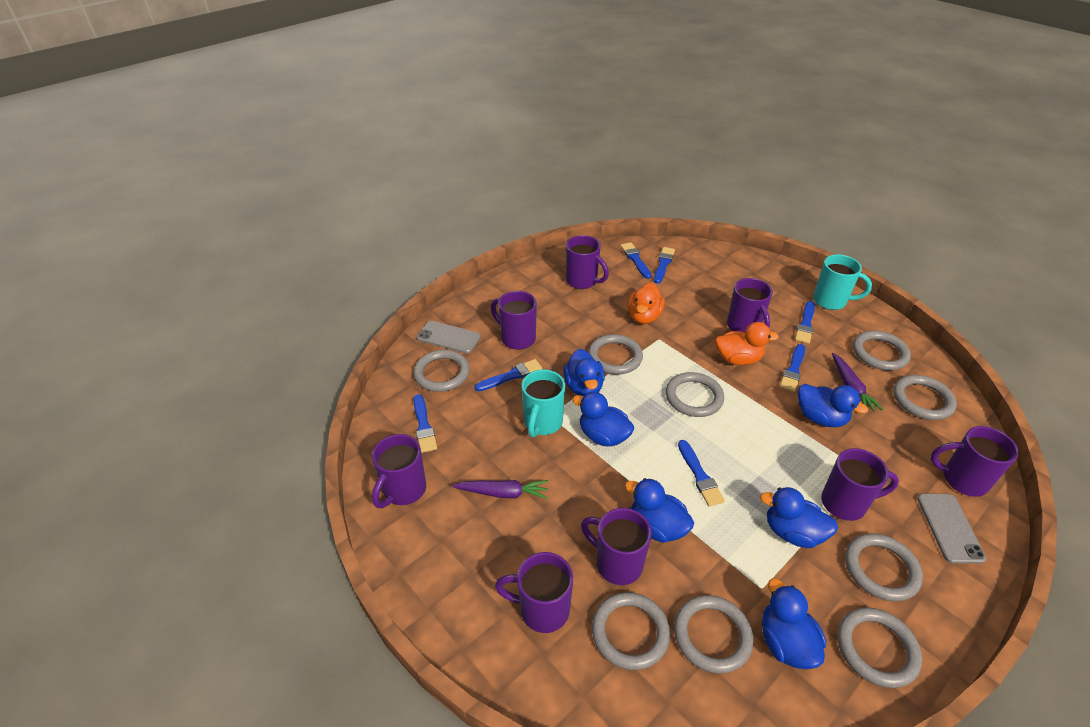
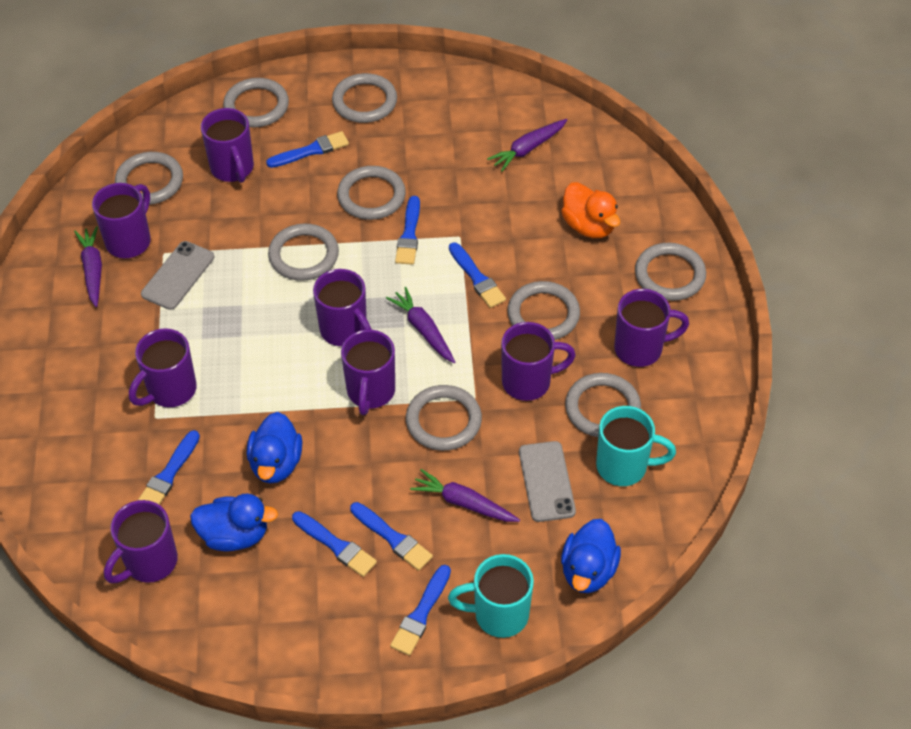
blue duck: [563,349,605,396] [573,392,635,446] [625,478,694,543] [760,487,838,548] [762,578,826,669] [798,384,868,427] = 6 -> [190,494,278,551] [247,412,302,484] [561,519,621,593] = 3
orange duck: [628,283,665,324] [715,322,779,365] = 2 -> [561,182,620,238] = 1
purple carrot: [452,480,549,499] [832,353,884,413] = 2 -> [74,226,102,307] [386,287,455,363] [410,469,520,522] [487,119,567,172] = 4

